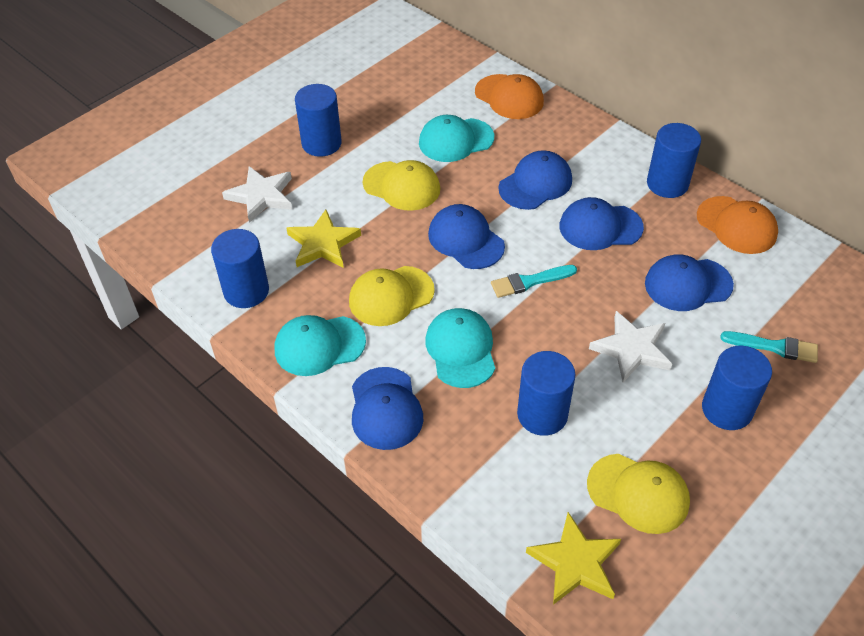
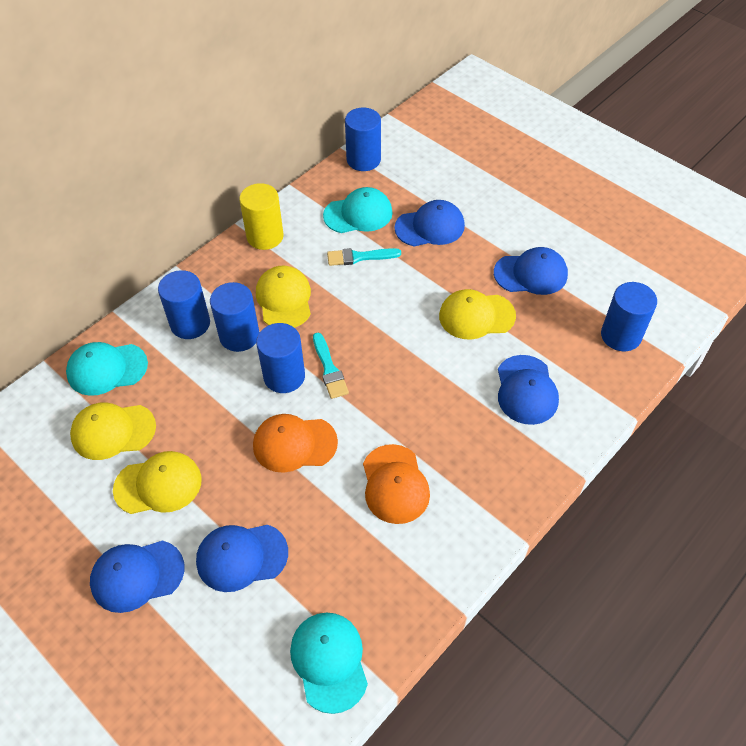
white star: [222,166,292,223] [589,311,672,382] = 2 -> none = 0
yellow cap: [349,266,435,326] [363,160,440,211] [587,454,690,534] = 3 -> [70,402,156,460] [113,451,202,514] [256,266,311,328] [439,289,516,340] = 4
yellow cylinder: none = 0 -> [239,183,284,250] = 1
yellow star: [286,210,361,268] [526,512,621,605] = 2 -> none = 0

